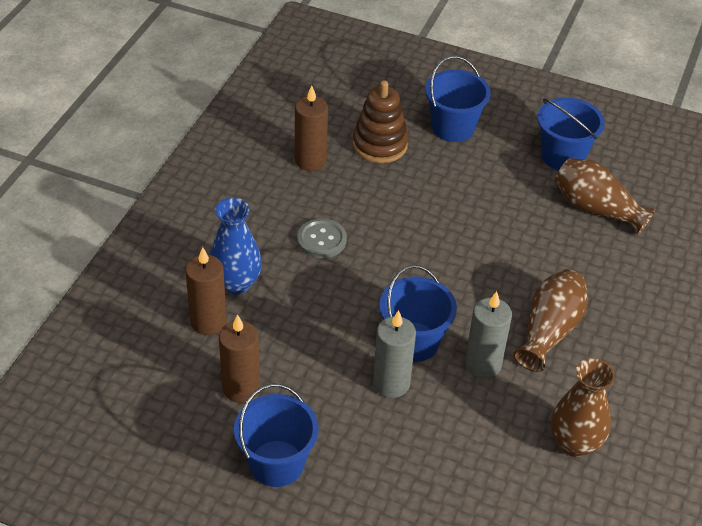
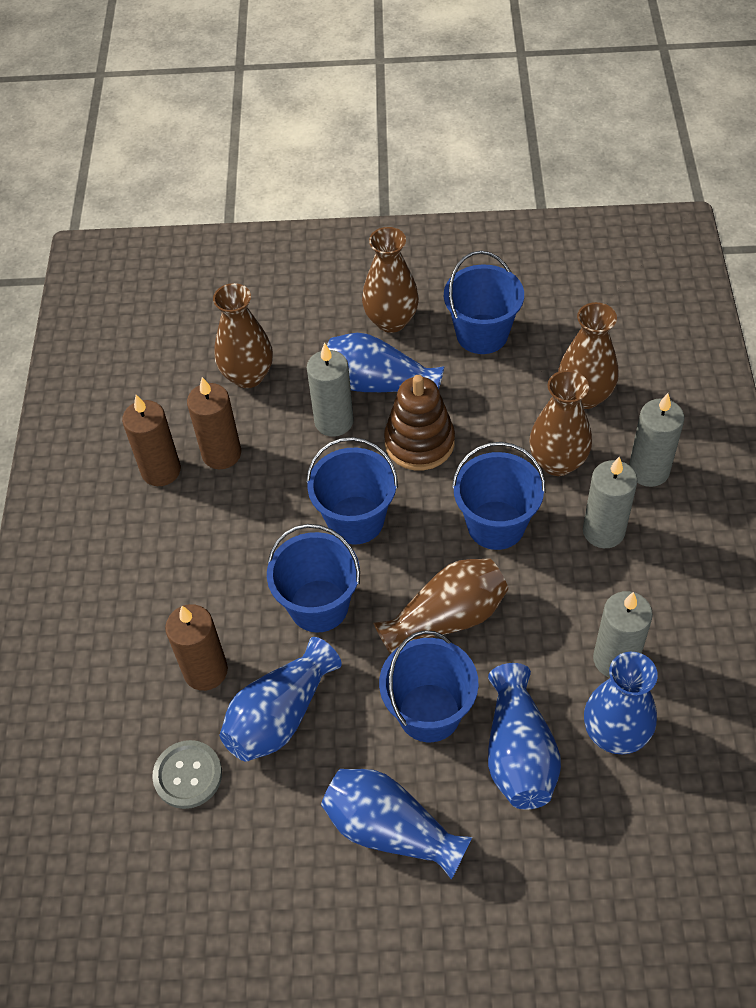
blue bucket: [234,384,318,487] [379,265,457,362] [425,56,491,142] [537,98,605,170] = 4 -> [267,524,360,632] [306,437,398,544] [379,630,478,742] [444,251,524,354] [452,442,546,550] = 5
blue vase: [209,198,262,295] = 1 -> [220,637,342,762] [321,769,472,880] [327,333,444,392] [488,663,561,810] [584,652,658,754] = 5
brown vase: [513,269,588,372] [551,358,615,457] [555,158,655,235] = 3 -> [213,283,273,388] [362,227,419,333] [373,558,508,654] [529,370,592,476] [558,302,619,409] = 5
grey candle: [373,310,416,398] [465,291,512,379] = 2 -> [307,343,354,437] [583,457,637,548] [593,591,653,678] [629,393,684,487] = 4

